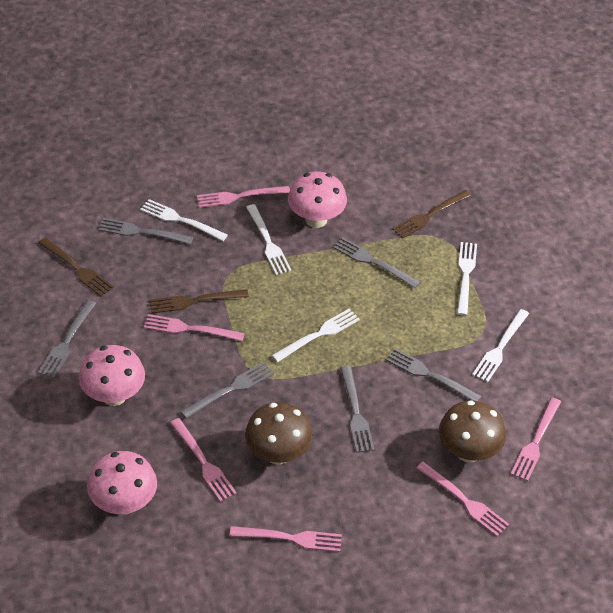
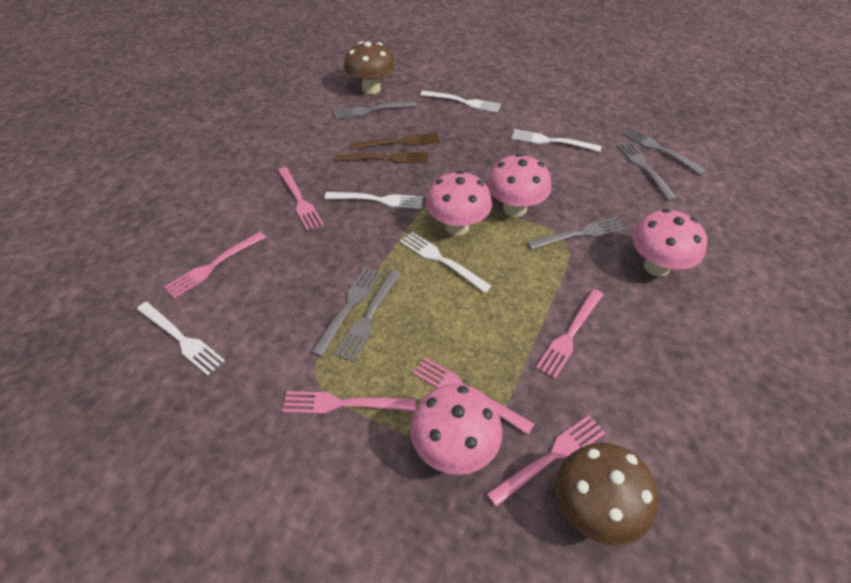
brown fork: [39,238,114,297] [149,289,249,314] [392,190,471,239] = 3 -> [337,152,428,163] [351,132,440,150] = 2
pink mushroom: [79,345,145,406] [87,451,157,515] [288,172,347,228] = 3 -> [410,384,502,475] [426,171,492,236] [487,154,552,217] [632,209,707,277] = 4

